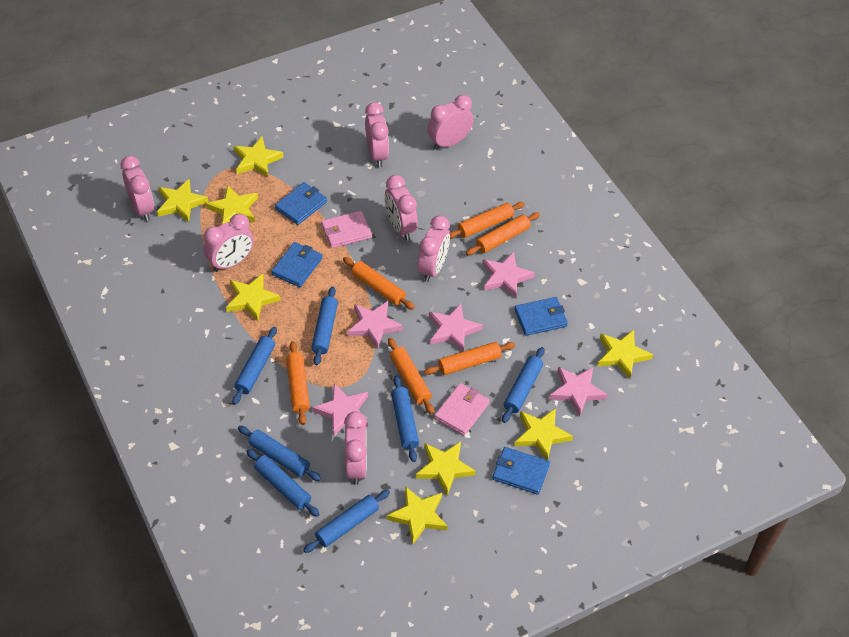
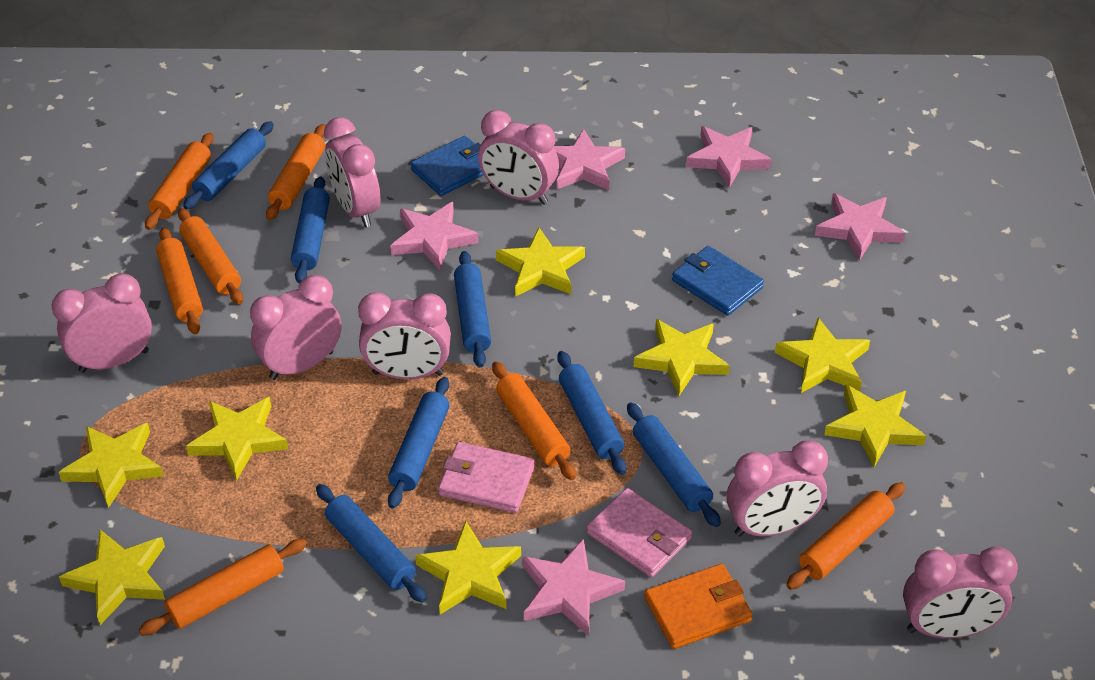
blue wallet: [271,242,323,287] [275,182,327,225] [492,447,550,495] [514,297,568,336] = 4 -> [410,136,483,196] [672,246,764,316] = 2
orange rolling pin: [286,341,310,425] [343,257,415,310] [388,338,434,414] [424,342,516,375] [450,202,525,239] [466,212,540,255] = 6 -> [139,539,307,636] [145,133,214,230] [156,227,203,334] [178,208,243,304] [266,124,326,220] [492,361,576,480] [786,482,905,590] = 7
orange wallet: none = 0 -> [644,564,753,649] = 1

